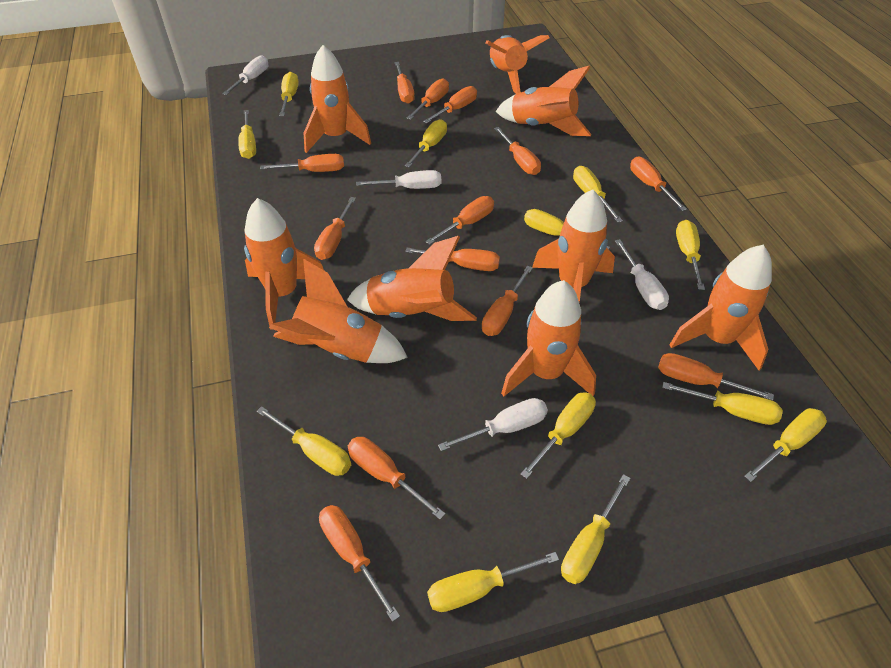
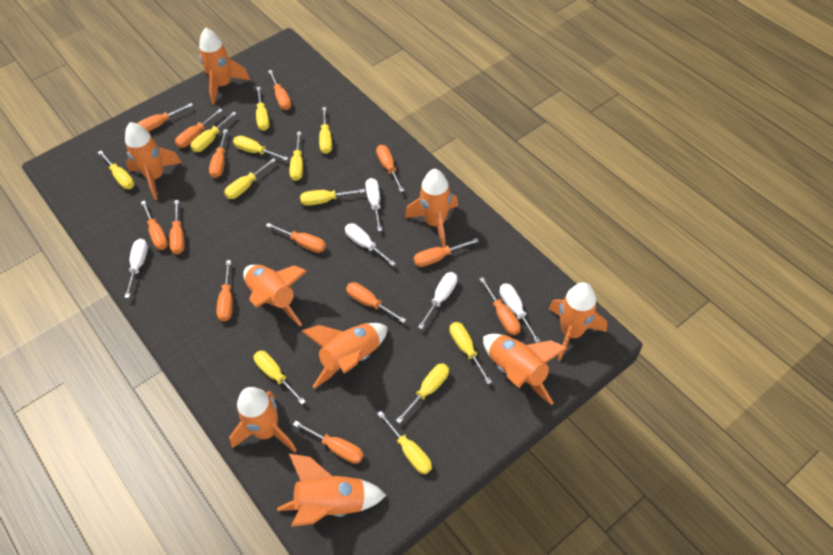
white screwdriver: [222,55,268,95] [356,170,441,189] [438,398,548,451] [615,239,669,310] = 4 -> [125,239,148,298] [345,223,396,266] [365,178,382,231] [418,272,457,329] [499,283,541,343] = 5

